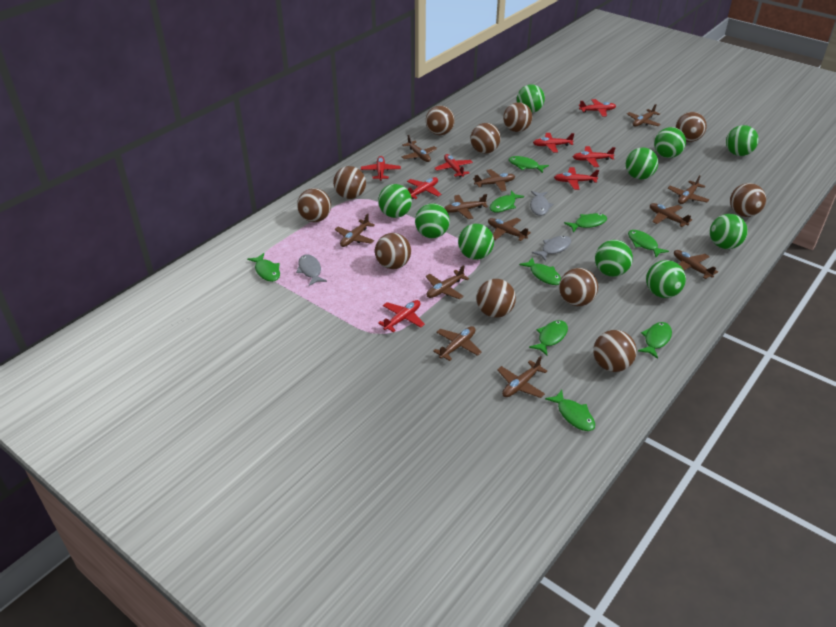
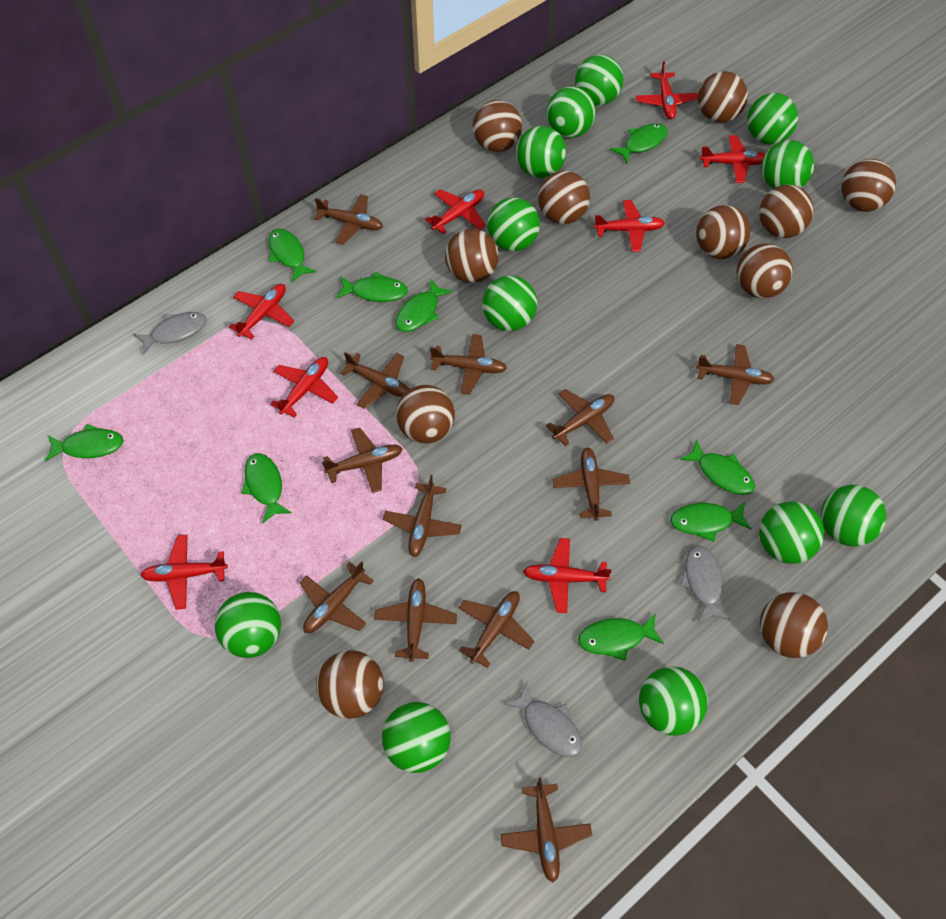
green ball: [378,184,412,218] [415,203,450,238] [458,224,494,260] [517,84,545,113] [595,240,633,277] [626,147,658,179] [646,260,686,298] [654,127,686,158] [710,214,748,249] [726,125,759,156] = 10 -> [215,592,281,658] [382,702,451,773] [482,275,537,331] [487,197,540,251] [516,126,567,178] [546,87,596,138] [575,55,623,106] [639,666,708,736] [747,93,798,145] [759,501,824,564] [761,140,814,189] [821,485,886,547] = 12

